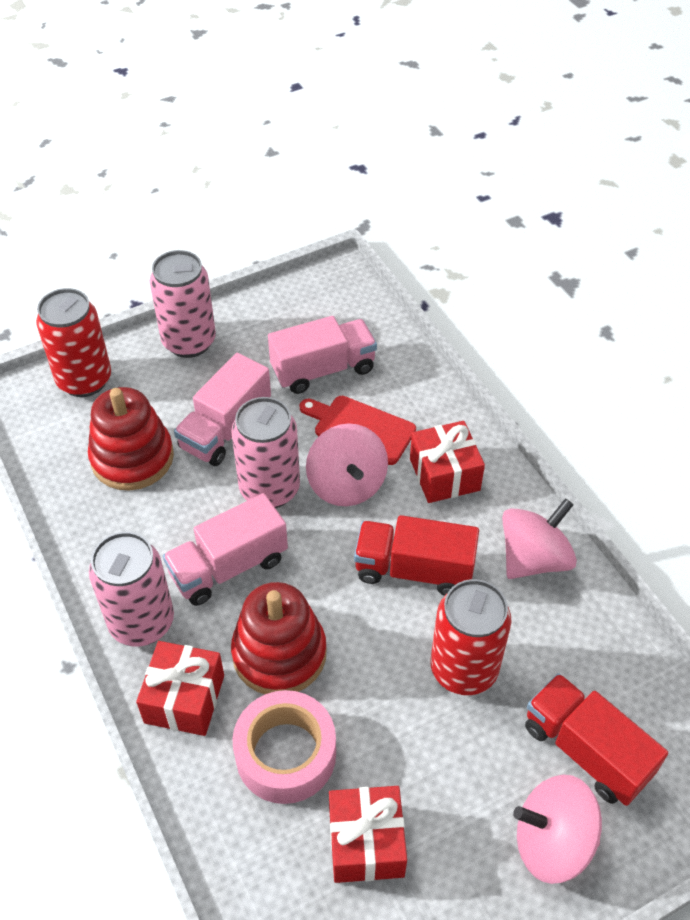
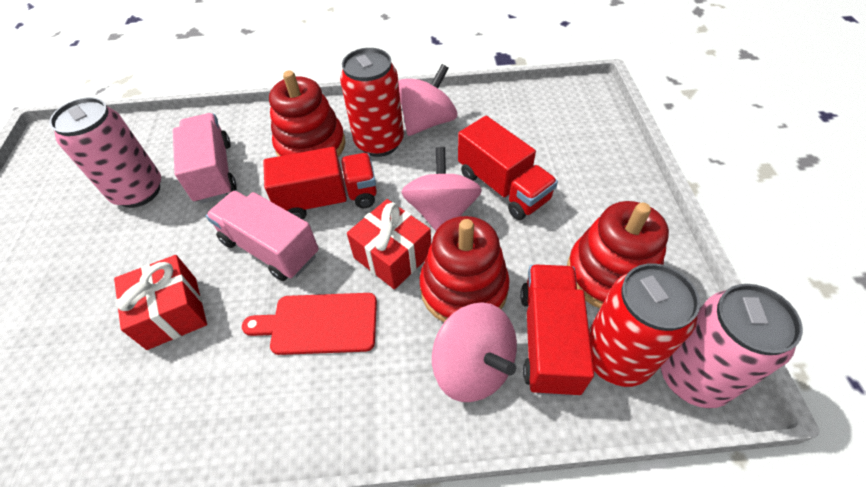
pink can: [89,532,174,646] [150,250,216,358] [231,397,300,508] = 3 -> [49,97,161,208] [661,284,803,408] = 2
pink tape: [233,690,336,804] = 1 -> none = 0
pink truck: [163,493,288,606] [174,353,271,466] [268,316,377,394] = 3 -> [173,113,237,204] [206,191,319,281] = 2
red gift: [136,641,224,736] [329,786,407,883] [410,421,485,503] = 3 -> [114,255,207,350] [347,199,431,289] = 2
red stacking toy: [88,387,174,491] [231,582,327,694] = 2 -> [269,70,345,157] [420,216,509,322] [567,201,669,308] = 3
red truck: [354,515,479,596] [525,673,668,806] = 2 -> [263,147,377,219] [458,116,558,220] [520,264,594,396] = 3

